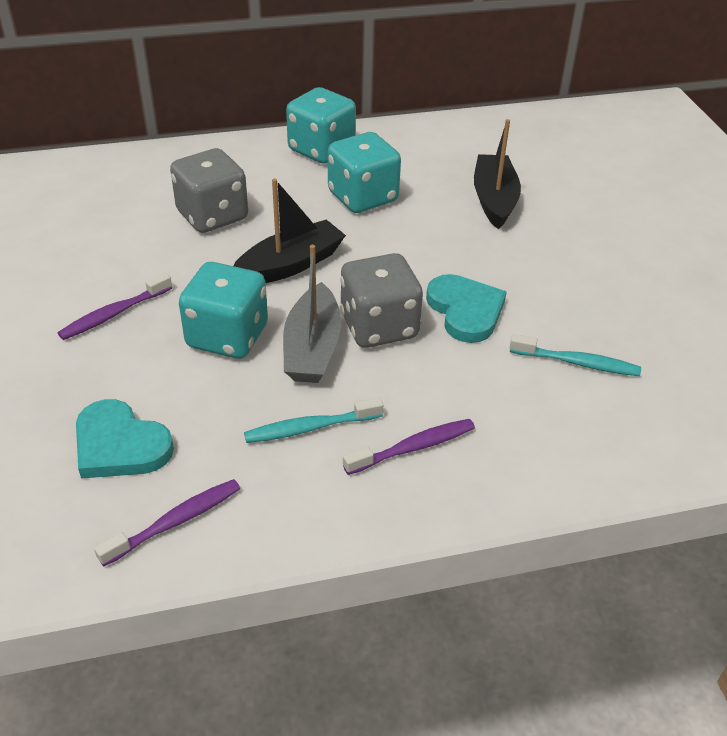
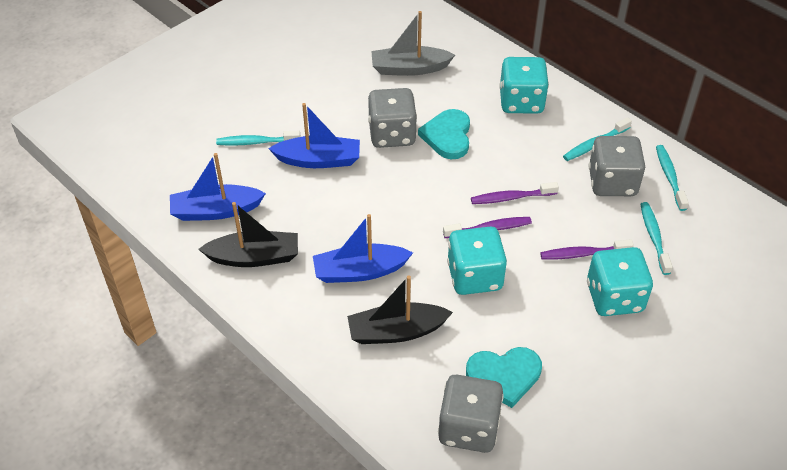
blue boat: none = 0 -> [170,153,266,221] [268,103,360,168] [313,214,413,283] = 3
grey dice: [170,148,248,233] [340,253,423,348] = 2 -> [368,88,417,148] [438,375,504,453] [588,136,645,196] = 3
turquoise toothbrush: [244,397,383,443] [510,334,641,376] = 2 -> [216,131,301,146] [563,117,632,161] [641,202,673,275] [656,145,689,211] = 4

